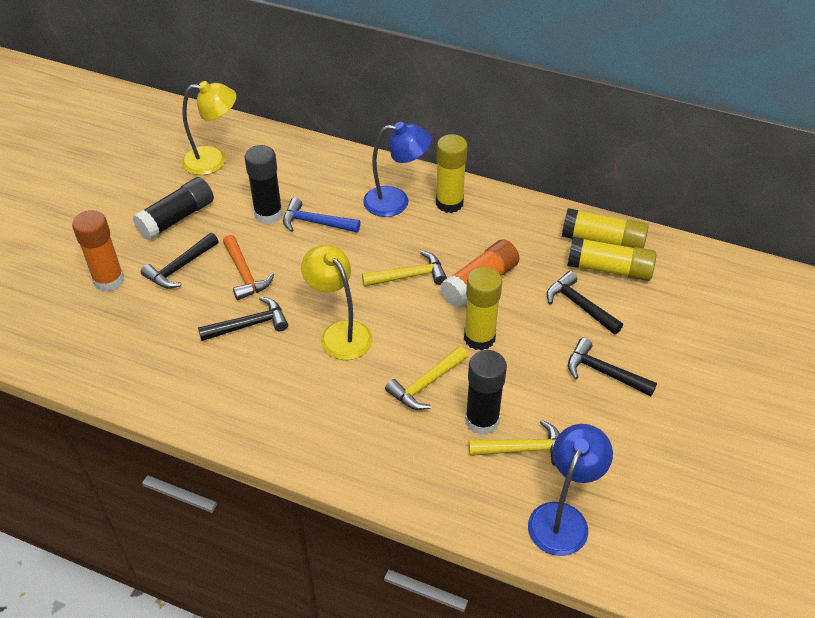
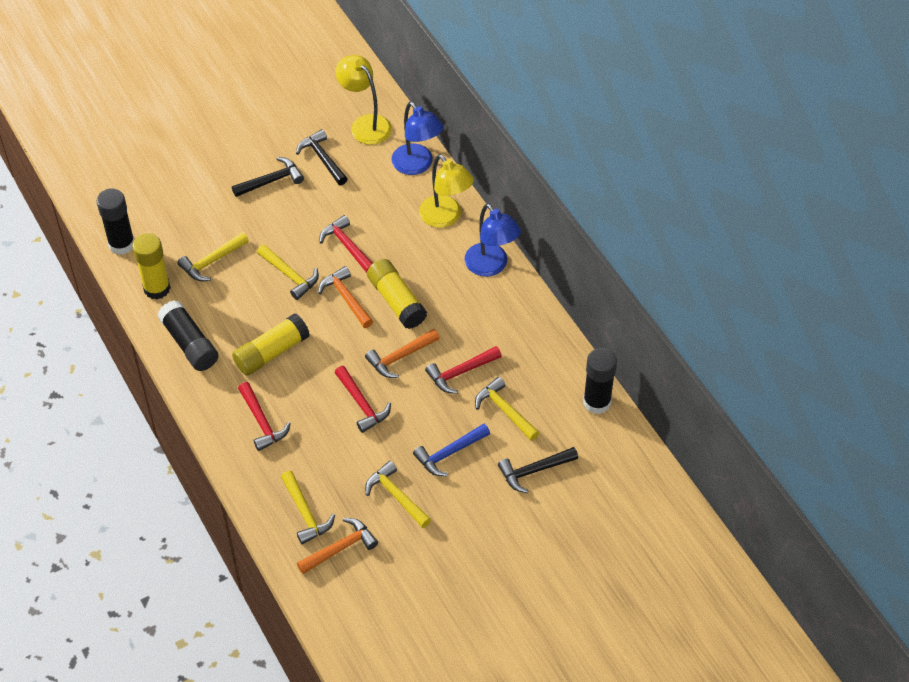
black hammer: [141,233,219,289] [198,297,288,341] [547,271,623,335] [568,338,657,396] = 4 -> [232,157,304,197] [296,129,348,185] [498,447,578,493] = 3
orange glue stick: [72,210,124,292] [441,239,520,307] = 2 -> none = 0
orange hammer: [223,235,274,300] = 1 -> [297,518,378,574] [318,266,373,328] [365,328,440,378] = 3
red hammer: none = 0 -> [238,382,291,451] [319,215,373,273] [335,366,391,433] [425,346,502,394] = 4
yellow glue stick: [436,134,468,213] [464,267,502,350] [562,208,649,248] [567,237,656,281] = 4 -> [133,233,171,300] [232,314,310,376] [367,259,427,329] = 3
yellow hammer: [362,251,447,287] [385,346,468,410] [469,420,560,466] = 3 -> [177,232,249,281] [257,244,319,300] [281,471,335,544] [365,461,431,528] [475,377,540,441] = 5

